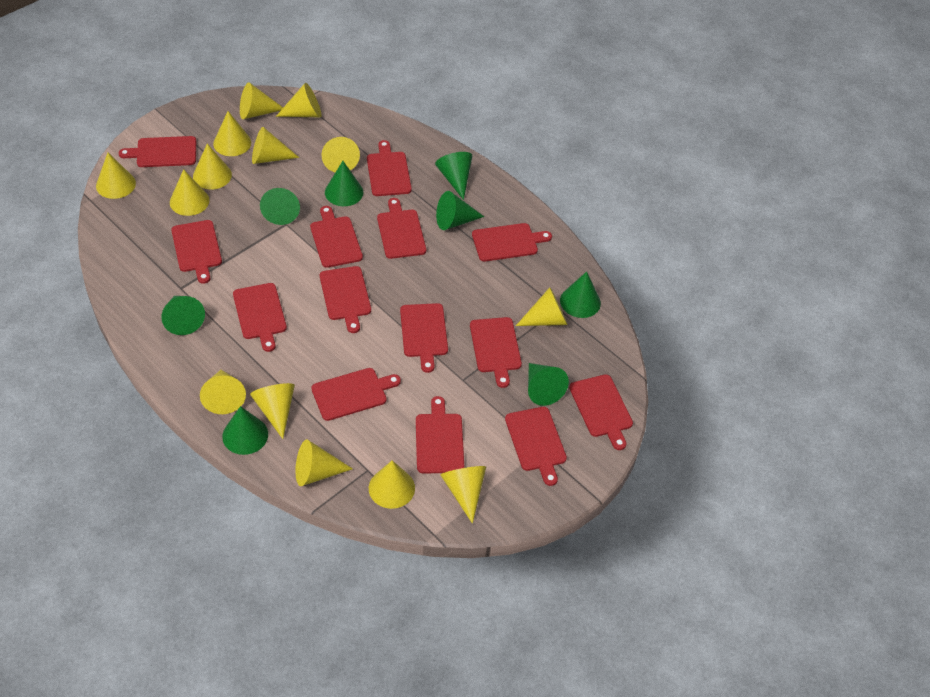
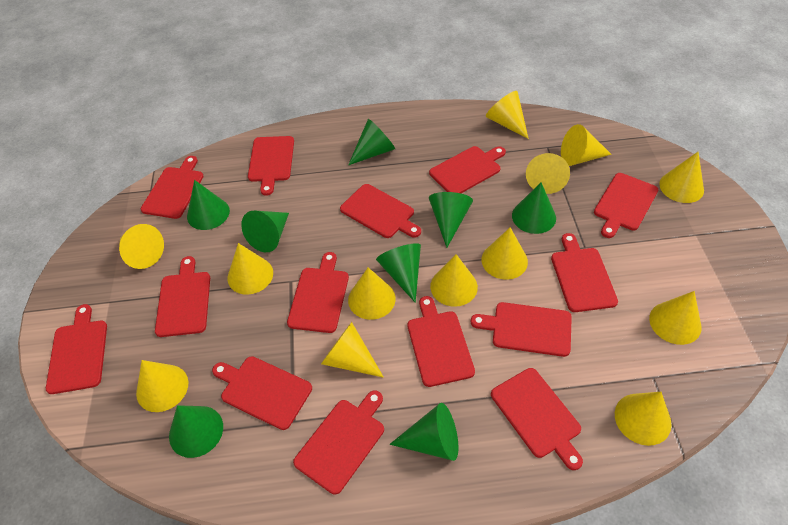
yellow cone: [96,153,136,199] [170,169,210,216] [193,143,232,190] [200,370,246,414] [213,111,251,156] [240,82,283,119] [250,383,295,439] [252,127,299,164] [276,83,321,117] [295,439,353,486] [321,137,360,172] [369,460,415,509] [440,466,486,524] [516,287,568,326] = 14 -> [119,224,164,269] [136,360,188,412] [227,243,273,295] [321,322,384,378] [348,268,396,320] [430,254,478,307] [482,227,528,280] [486,91,529,139] [526,153,570,194] [561,124,612,166] [615,392,672,446] [649,291,701,345] [659,152,704,203] = 13

